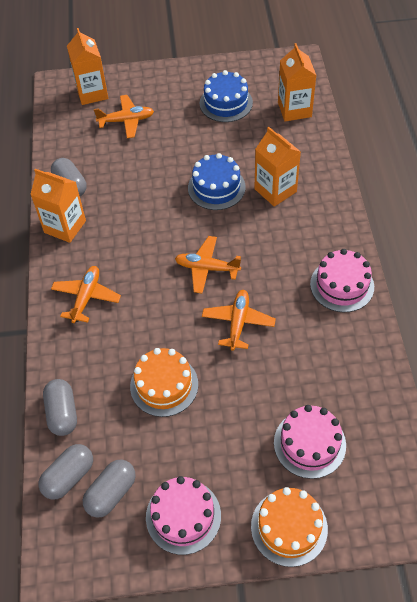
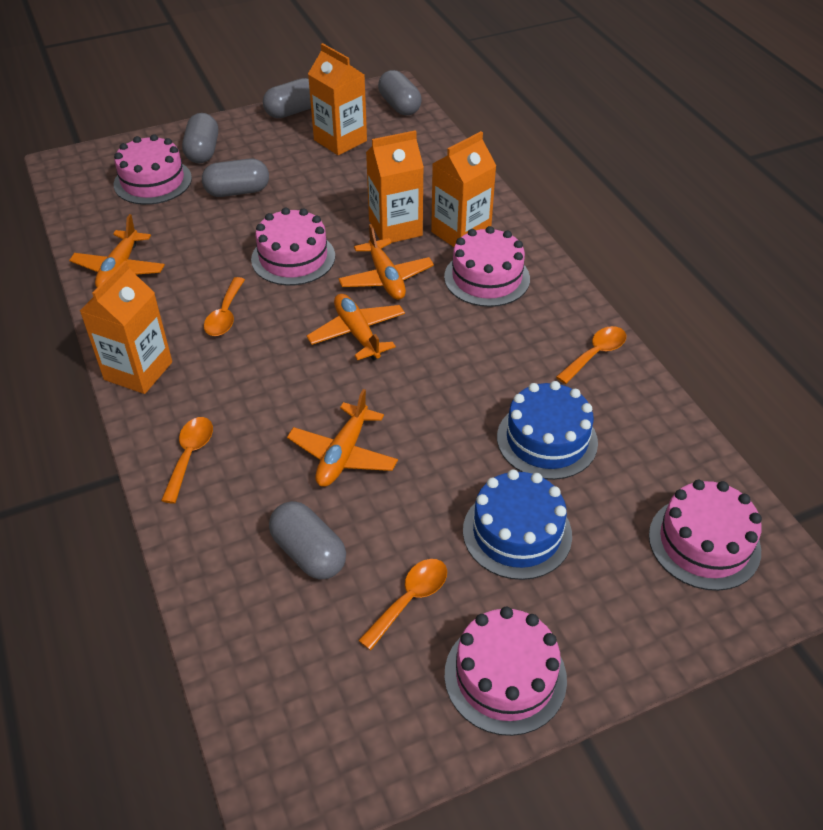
grey capsule: [39,444,93,500] [43,379,77,436] [51,158,86,196] [83,459,136,518] = 4 -> [182,113,218,164] [202,159,269,197] [263,78,311,118] [269,501,346,579] [378,70,422,115] = 5
orange cake: [130,348,198,417] [251,487,328,567] = 2 -> none = 0
orange spoon: none = 0 -> [161,417,213,504] [204,277,245,336] [358,559,447,650] [556,326,626,384] = 4
pink cake: [146,476,221,555] [274,405,346,479] [310,249,374,312] = 3 -> [114,134,192,205] [251,208,335,285] [444,226,530,307] [444,606,567,736] [649,480,762,591] = 5

